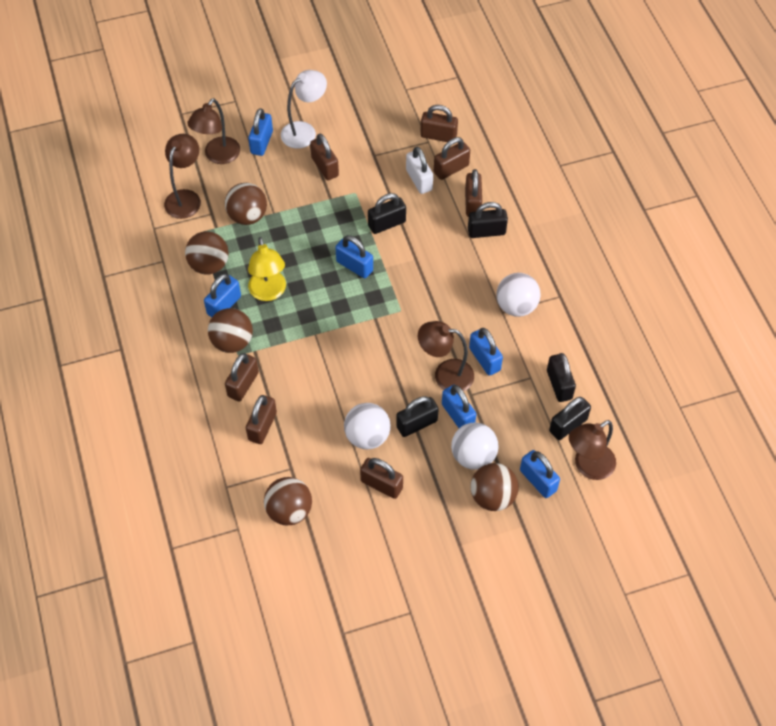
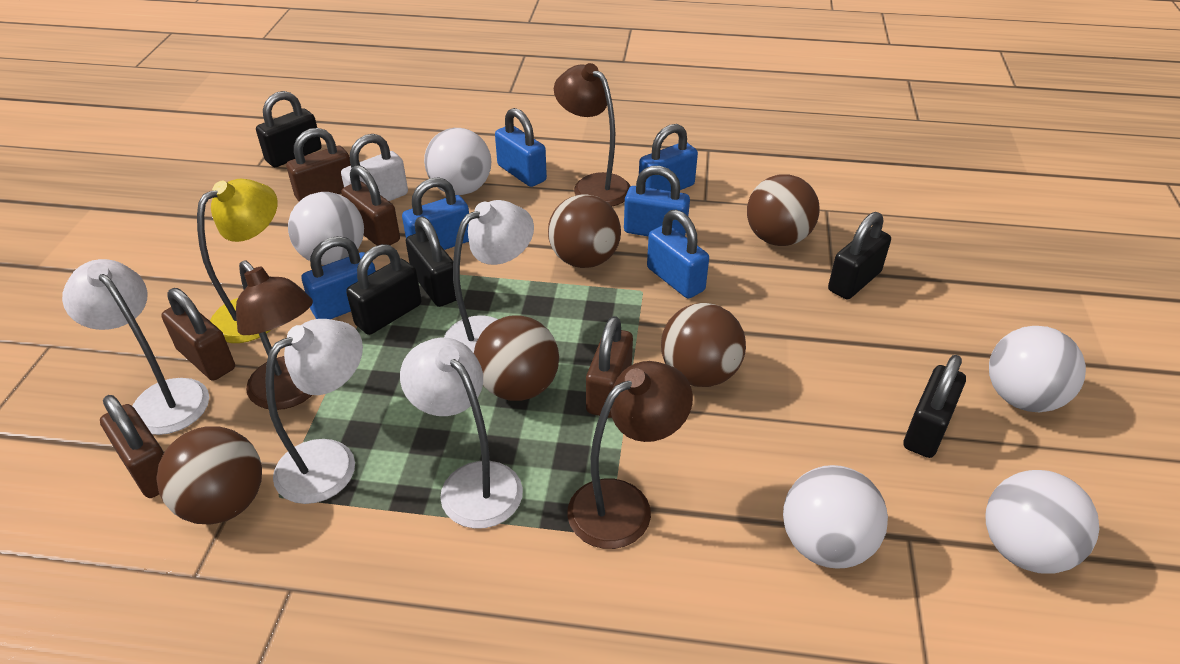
brown lamp: [164,134,201,219] [187,98,240,164] [418,321,474,391] [569,420,616,480] = 4 -> [236,260,313,410] [554,63,631,207] [567,361,693,549] = 3
brown padlock: [225,353,259,402] [246,395,277,444] [310,134,339,180] [360,458,403,499] [420,105,458,142] [434,137,470,180] [465,169,482,217] = 7 -> [100,395,164,498] [161,288,235,381] [286,128,351,202] [341,165,400,246] [586,316,633,418] = 5
white ball: [344,403,390,449] [451,423,498,470] [496,273,540,317] = 3 -> [288,192,364,265] [424,128,491,195] [783,465,888,569] [986,470,1099,574] [989,326,1086,412] = 5
white lamp: [281,70,327,149] = 1 -> [62,259,209,435] [265,319,363,504] [400,337,523,529] [444,200,534,353] = 4

